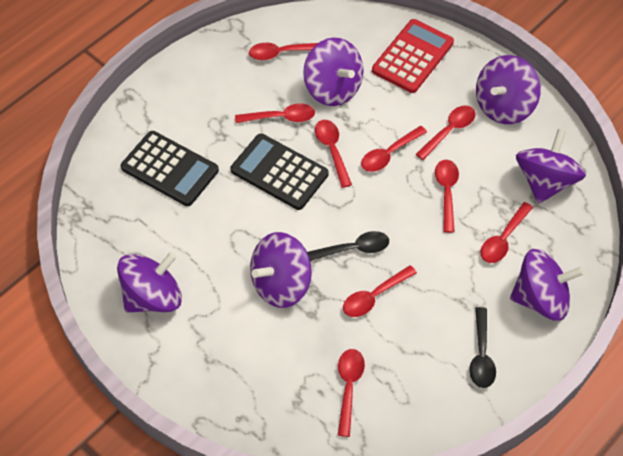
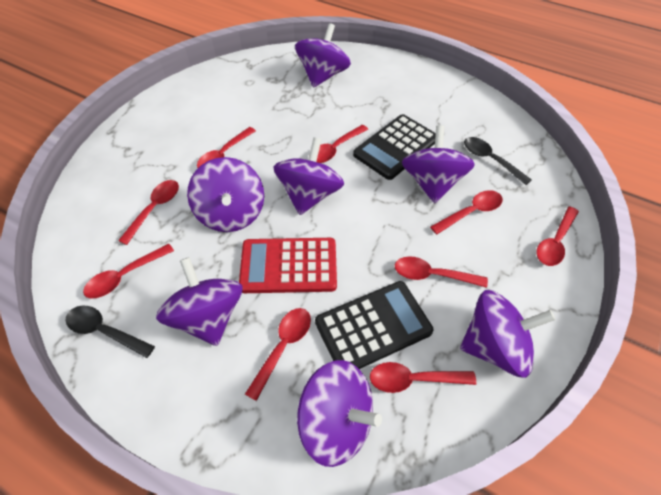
purple spinning top: [117,252,182,313] [250,232,312,308] [303,38,364,106] [476,55,541,124] [510,249,584,321] [516,129,586,204] = 6 -> [156,257,243,346] [187,157,264,232] [273,137,344,215] [295,23,351,88] [297,360,382,467] [402,125,475,203] [460,290,555,378] = 7

